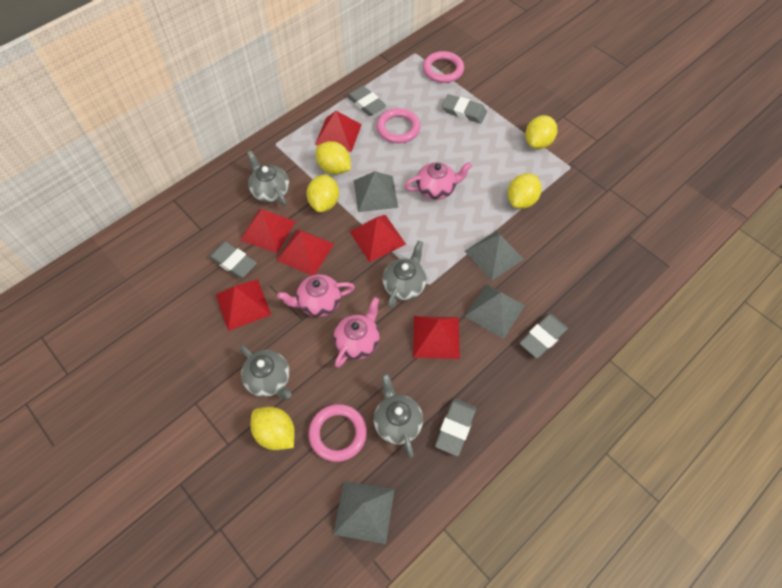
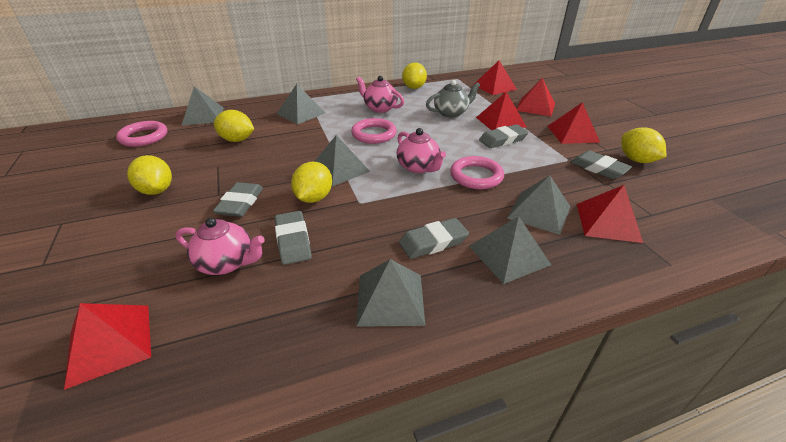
grey pyramid: [333,481,395,544] [354,171,398,212] [465,231,524,281] [465,284,525,339] = 4 -> [181,86,224,126] [277,84,325,124] [314,135,370,187] [356,259,425,327] [469,216,551,284] [507,175,570,235] = 6
grey teapot: [240,345,292,400] [247,151,289,206] [374,374,423,458] [382,241,427,308] = 4 -> [426,80,480,117] = 1

